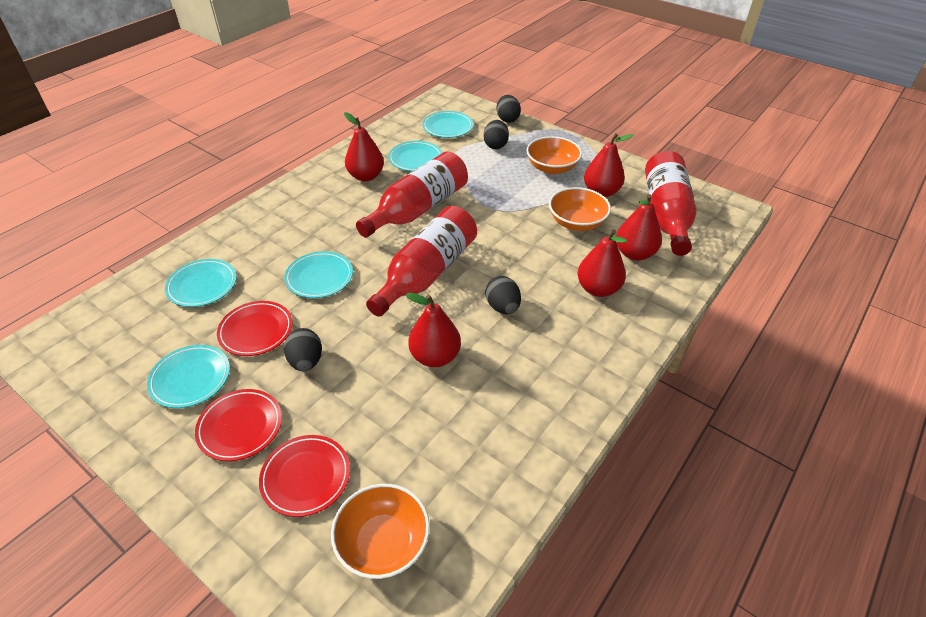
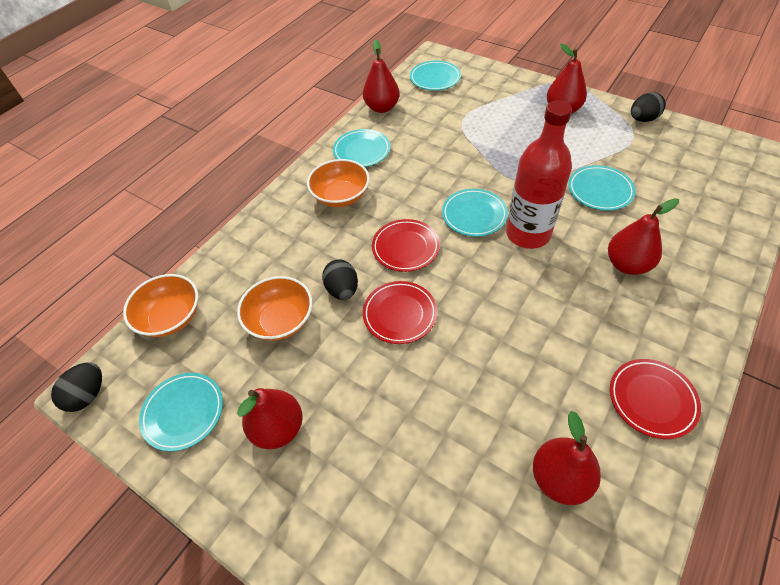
black egg: [284,328,322,371] [484,120,509,149] [485,276,521,314] [497,95,521,123] = 4 -> [51,363,102,412] [322,259,358,300] [631,92,666,122] = 3
red bottle: [356,151,468,237] [366,206,477,317] [645,151,697,256] = 3 -> [506,100,572,249] = 1

